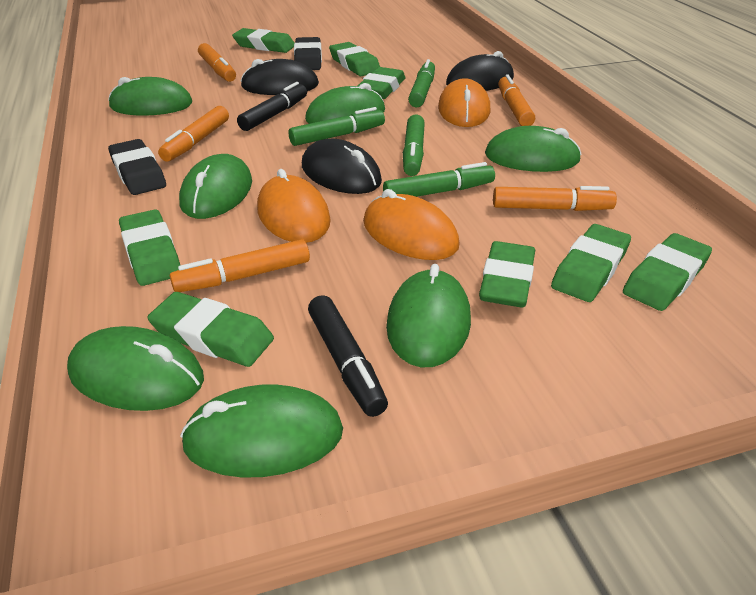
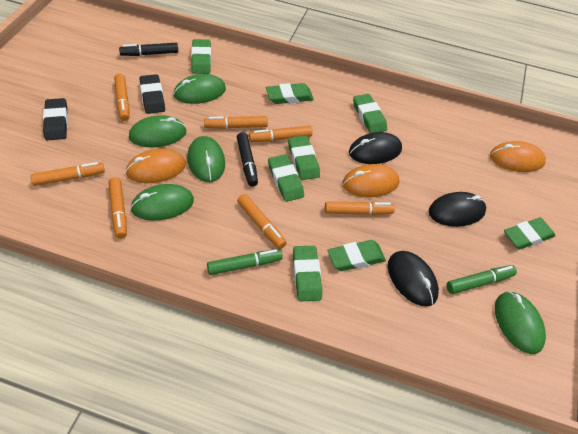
green marker: [289,107,385,146] [383,162,495,197] [403,114,425,176] [408,59,435,107] = 4 -> [207,249,283,275] [447,265,517,294] = 2
green mouse: [67,326,204,411] [108,77,192,116] [179,154,252,219] [180,384,343,478] [305,83,385,124] [386,264,471,367] [485,126,582,172] = 7 -> [129,115,186,147] [130,184,194,221] [173,74,226,104] [187,136,225,182] [495,291,546,354] = 5
orange marker: [158,106,229,161] [170,239,310,292] [198,43,236,82] [493,186,617,211] [498,74,535,126] = 5 -> [31,162,105,186] [109,177,127,239] [114,74,129,121] [204,116,268,129] [237,194,287,249] [249,126,313,142] [325,202,395,215] = 7

